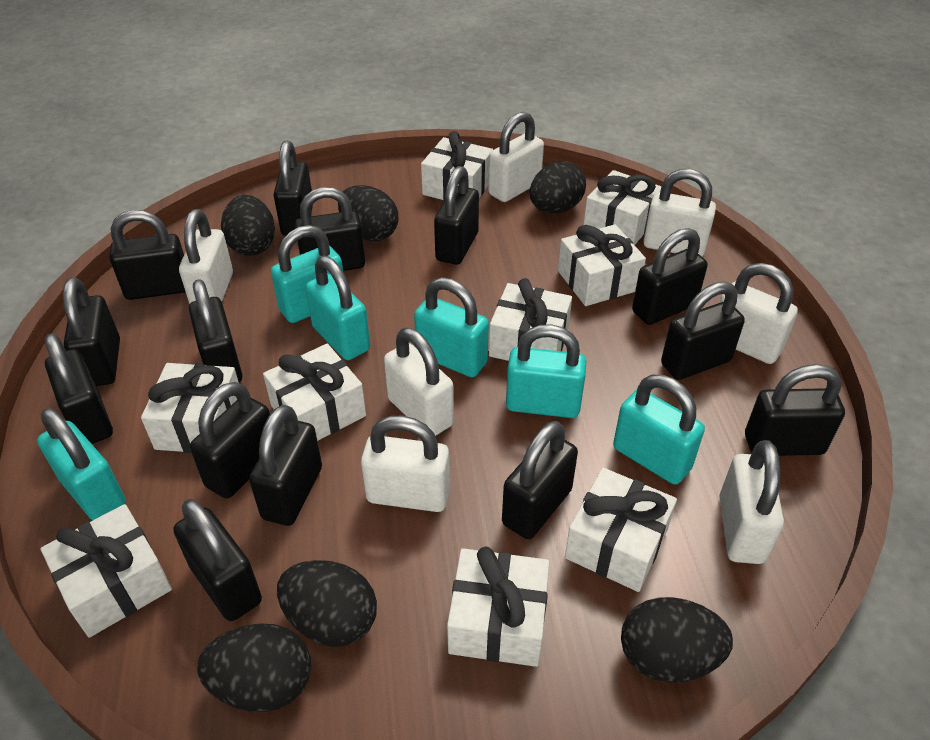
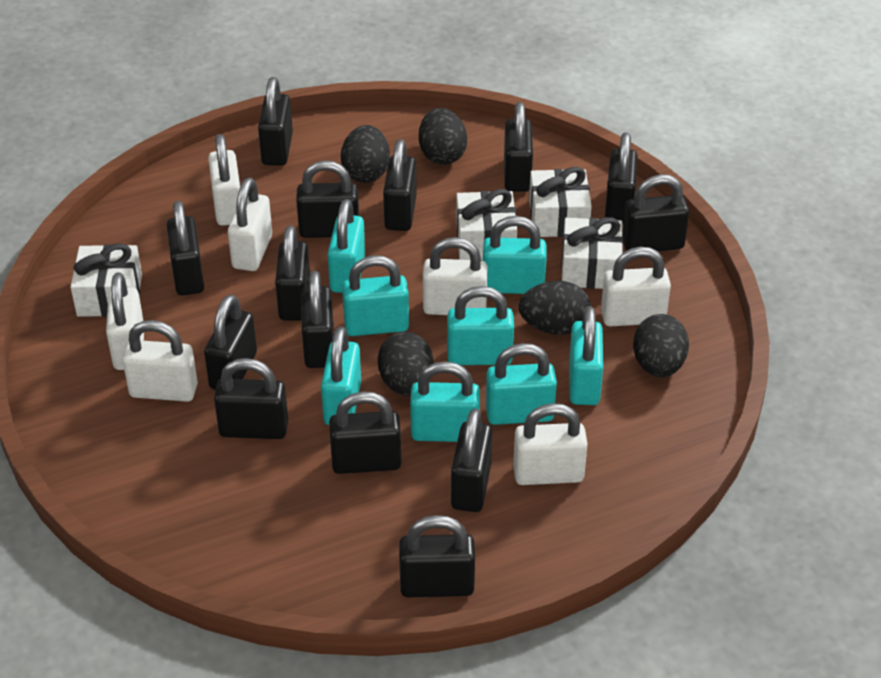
black egg: [197,623,311,712] [221,195,275,256] [277,560,377,647] [338,185,398,241] [530,161,586,213] [621,597,733,683] = 6 -> [341,125,390,183] [378,332,434,396] [419,108,467,165] [519,281,591,335] [633,314,689,377] = 5
turquoise padlock: [37,408,126,520] [271,225,343,323] [305,256,370,360] [414,277,489,377] [506,324,586,418] [613,375,705,485] = 6 -> [321,326,361,425] [328,199,365,293] [342,255,409,336] [410,361,480,442] [447,286,514,365] [483,216,547,294] [486,343,557,425] [569,306,603,405] = 8
white gift: [40,504,172,638] [141,363,239,453] [263,344,366,441] [421,131,493,201] [447,547,549,667] [489,278,572,361] [558,224,646,306] [565,468,677,592] [583,170,662,245] = 9 -> [70,243,142,317] [456,189,517,260] [529,167,592,237] [561,217,623,289] = 4

